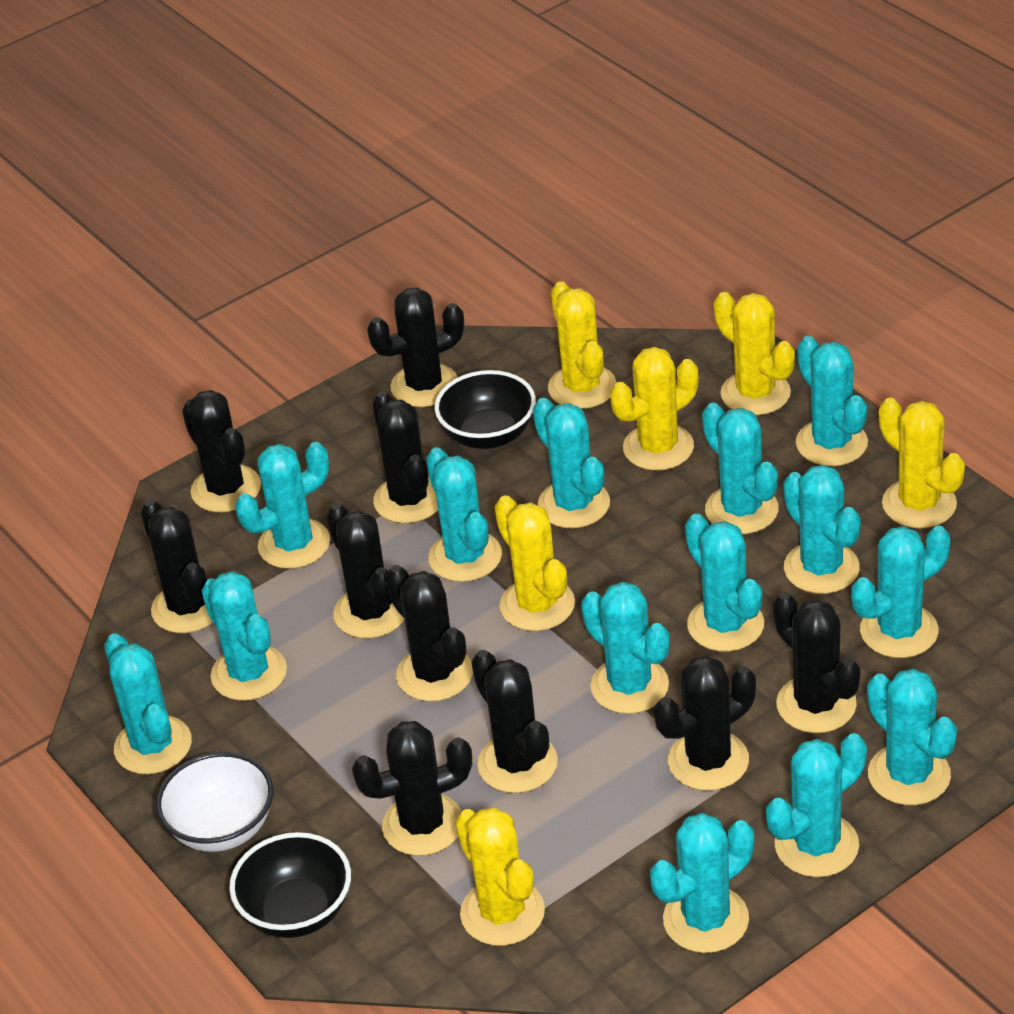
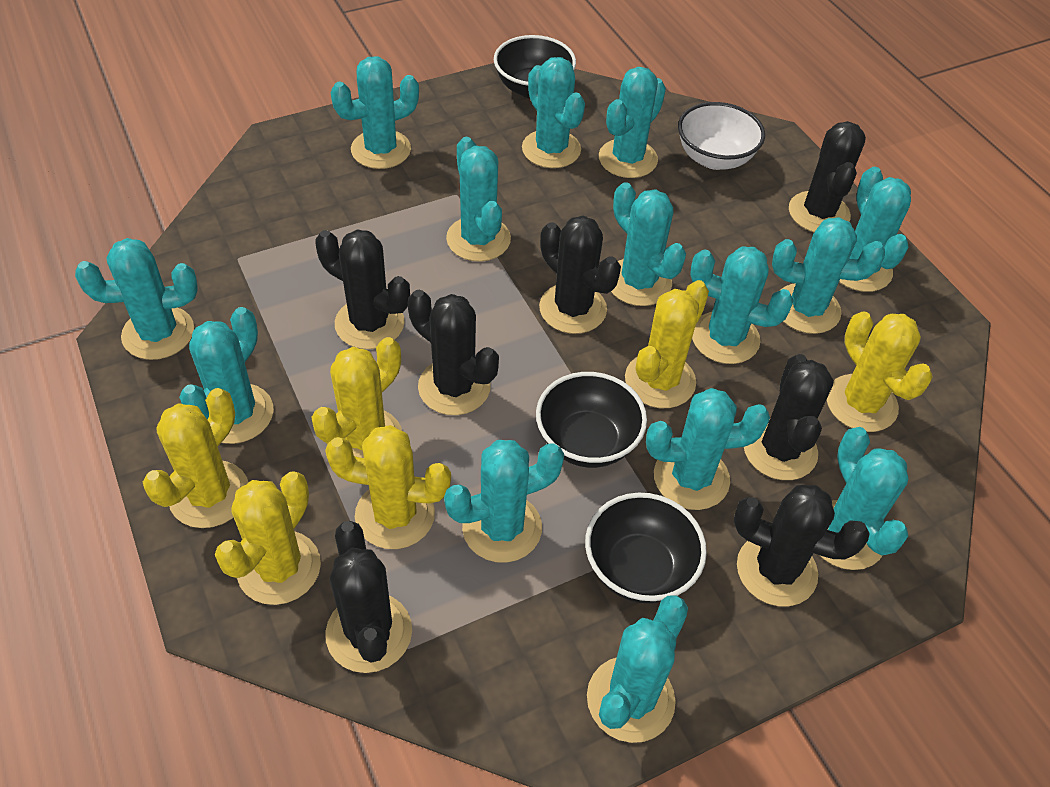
black bowl: [229,832,351,938] [435,370,536,449] = 2 -> [494,35,576,98] [536,372,647,468] [585,493,707,603] = 3
black cactus: [141,500,213,633] [182,390,261,513] [326,503,404,639] [352,721,472,856] [367,288,464,407] [372,392,438,523] [385,565,473,702] [471,650,558,793] [654,656,756,791] [773,592,860,733] = 10 -> [315,230,410,349] [325,521,412,673] [408,290,499,415] [539,216,621,334] [734,485,870,606] [744,354,834,480] [789,121,866,232] = 7

